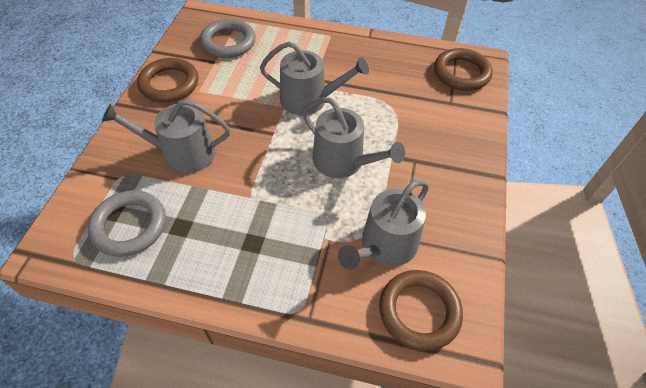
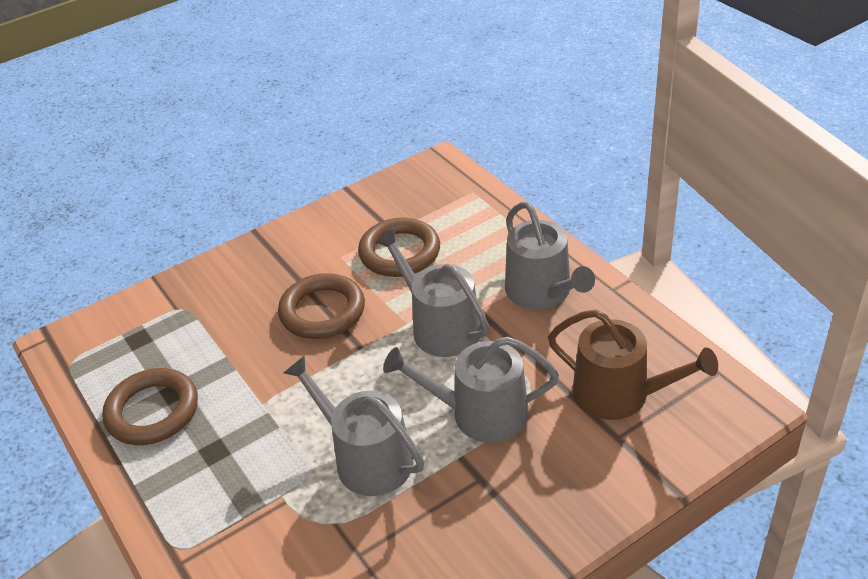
brown watering can: none = 0 -> [548,309,718,420] = 1
grey ring: [88,190,166,257] [200,19,256,58] = 2 -> none = 0

